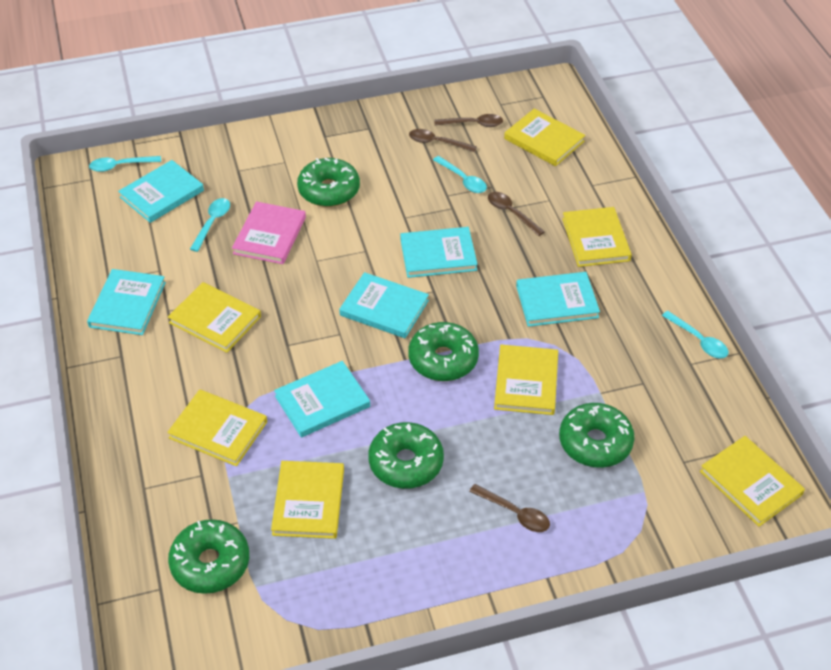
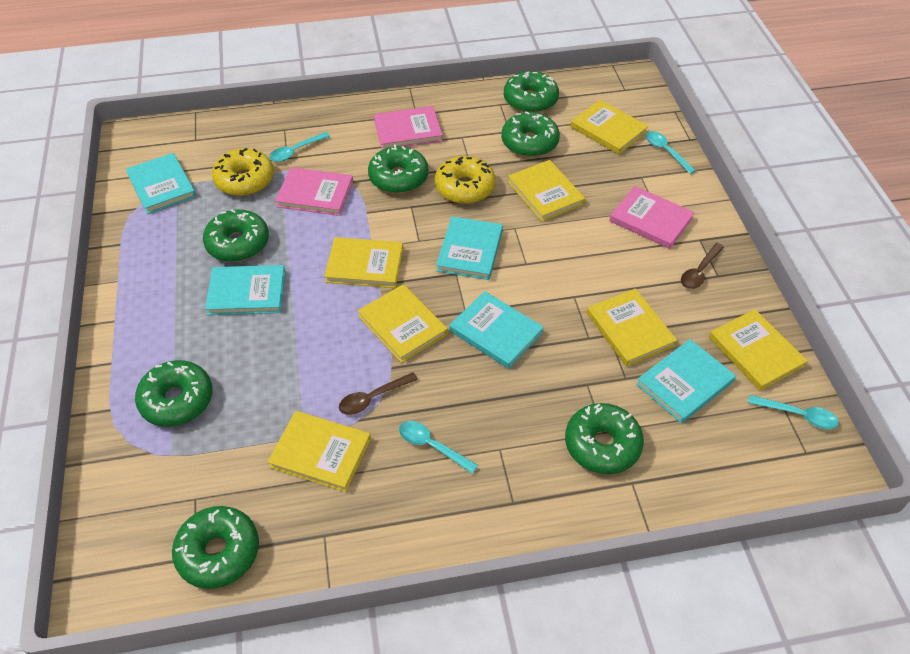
brown spoon: [409,129,477,152] [435,114,503,127] [469,484,550,532] [488,192,545,236] = 4 -> [339,372,418,415] [681,243,724,289] = 2
green donut: [168,519,249,594] [297,158,360,207] [368,422,444,489] [408,322,479,381] [559,403,635,468] = 5 -> [135,360,212,427] [172,506,259,589] [203,209,269,262] [368,144,429,194] [501,111,560,157] [504,71,559,113] [565,403,644,474] = 7
pink book: [232,201,306,264] = 1 -> [275,167,353,216] [374,106,443,150] [609,186,695,249] = 3
turquoise book: [87,269,166,335] [118,160,204,223] [274,361,370,438] [339,272,429,338] [400,227,478,278] [516,272,600,327] = 6 -> [126,153,196,214] [205,265,285,315] [436,216,503,280] [449,291,544,369] [636,339,736,423] = 5
yellow donut: none = 0 -> [212,148,274,196] [435,156,496,204] = 2

